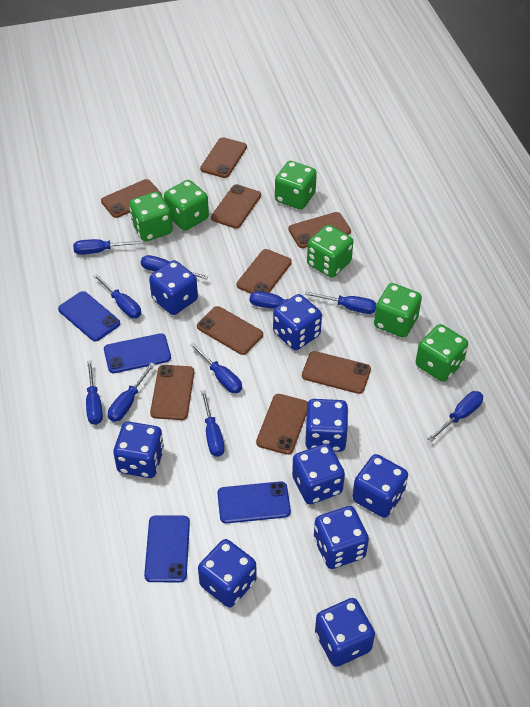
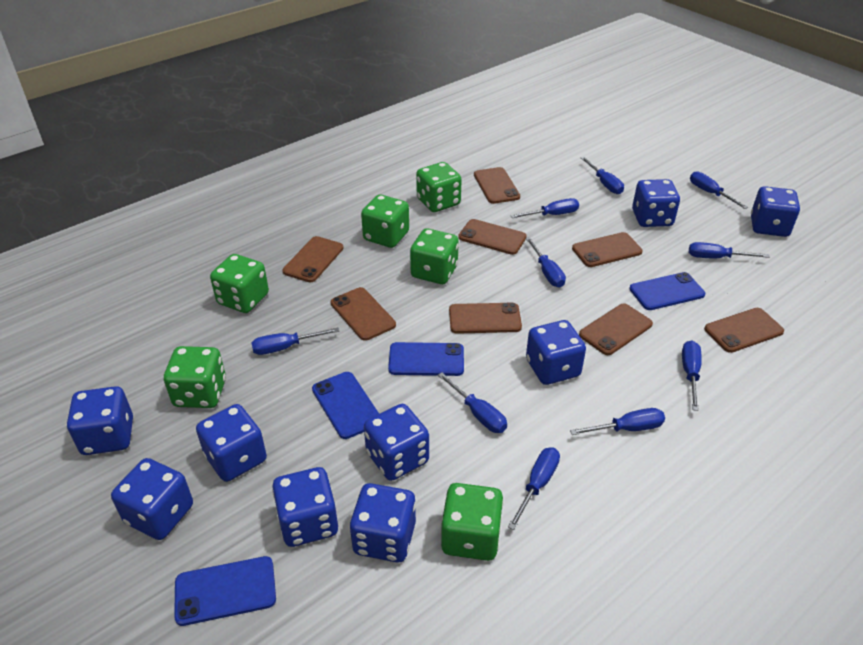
brown phone: [101,179,162,218] [150,365,194,420] [197,306,263,355] [200,137,247,178] [211,184,261,229] [237,249,292,294] [256,394,308,455] [288,212,351,248] [302,351,371,394] = 9 -> [282,236,344,283] [331,287,396,341] [449,303,522,334] [458,219,527,255] [474,167,520,204] [572,232,643,267] [579,304,653,355] [704,308,784,353] = 8

